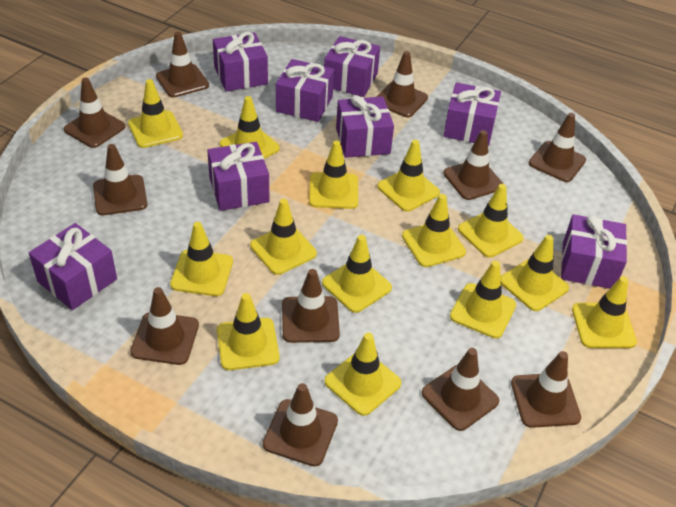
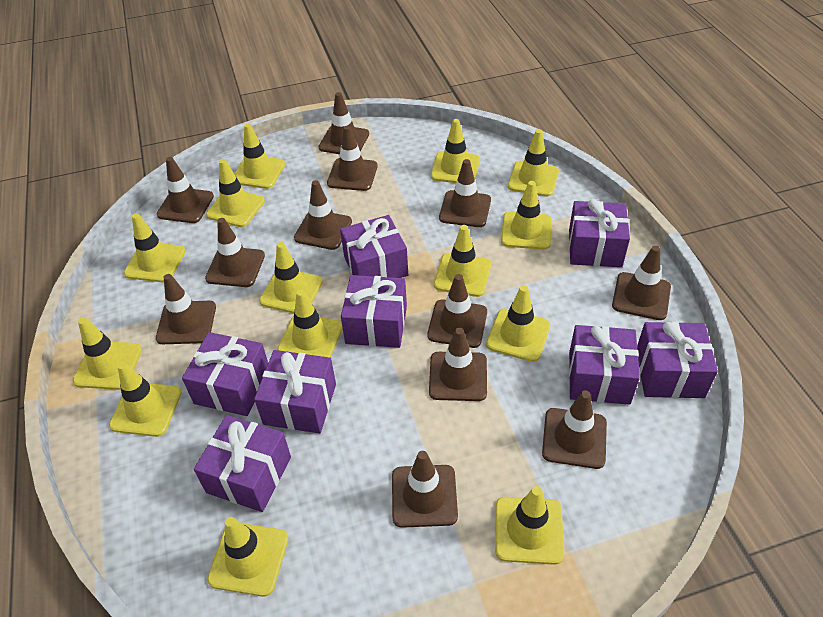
brown traffic cone: [64,78,125,148] [93,144,148,215] [130,287,199,365] [156,32,209,98] [263,383,338,467] [282,269,340,343] [376,51,428,117] [422,348,499,431] [443,130,503,200] [511,351,581,428] [529,113,586,182] = 11 -> [156,274,216,344] [157,157,214,223] [205,218,265,287] [294,180,352,250] [319,92,369,154] [327,126,378,191] [392,451,458,528] [427,274,487,348] [429,328,487,401] [439,159,491,227] [542,390,607,469] [612,246,671,320] = 12

